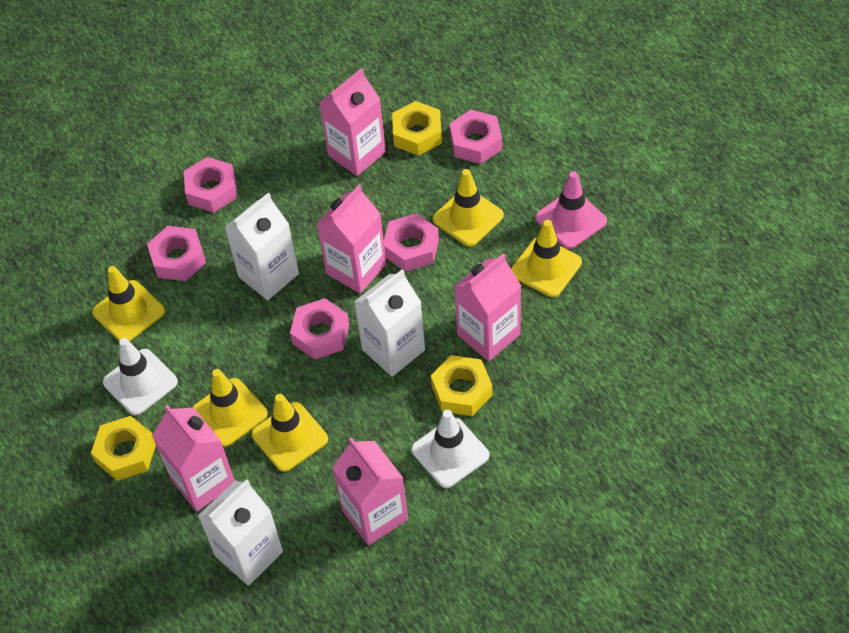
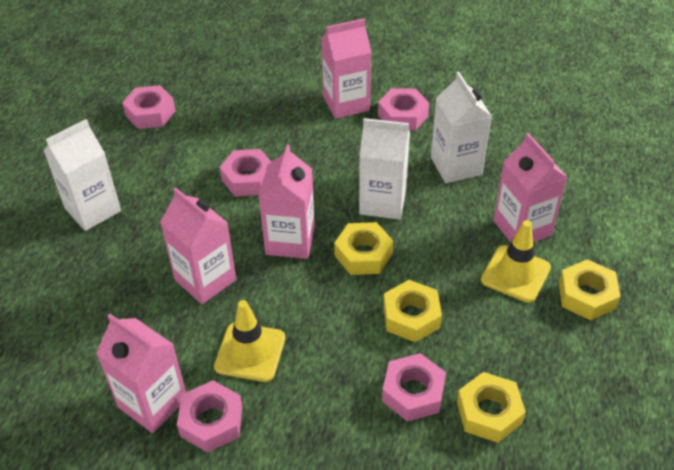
pink traffic cone: [535,171,607,249] = 1 -> none = 0
white traffic cone: [103,338,178,416] [411,410,489,488] = 2 -> none = 0
yellow nut: [91,416,156,481] [392,101,442,156] [431,355,492,416] = 3 -> [334,222,393,275] [383,280,442,343] [457,372,526,443] [559,259,621,321] = 4
yellow traffic cone: [92,266,165,342] [192,369,268,447] [251,394,328,472] [433,169,504,247] [511,220,582,297] = 5 -> [214,300,285,382] [481,220,551,303] = 2

